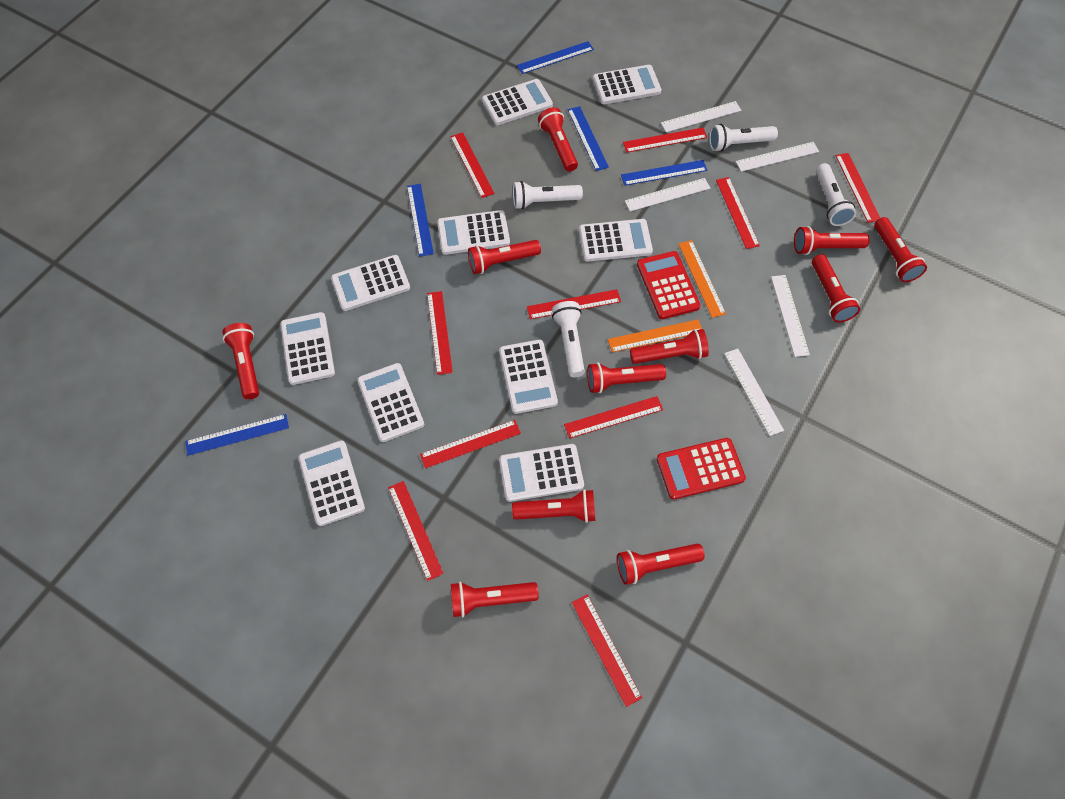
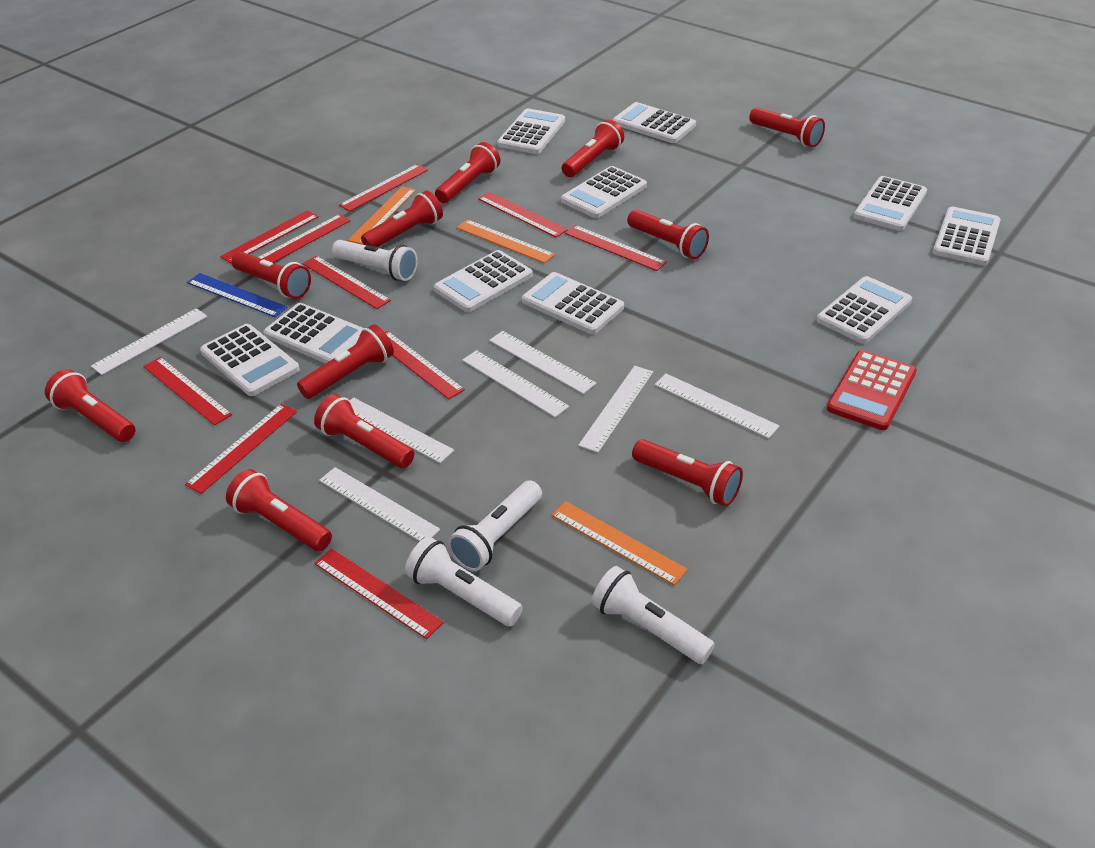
blue ruler: [185,414,289,456] [407,184,434,257] [517,41,594,74] [568,106,609,171] [621,160,707,186] = 5 -> [187,273,288,317] = 1
orange ruler: [608,319,702,352] [679,240,726,318] = 2 -> [348,186,416,245] [456,219,555,263] [552,501,688,585] = 3
red calculator: [637,251,701,319] [657,438,746,500] = 2 -> [827,350,917,430] = 1
white ruler: [625,178,710,211] [661,101,741,132] [724,349,784,436] [736,142,819,172] [771,275,810,357] = 5 -> [91,308,208,375] [319,467,440,541] [350,397,454,463] [462,350,569,417] [489,331,597,394] [578,366,653,453] [654,374,779,439] = 7

